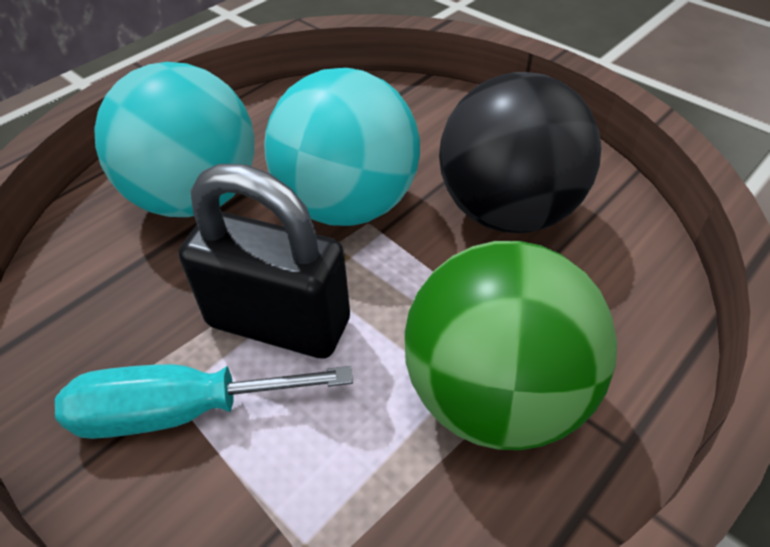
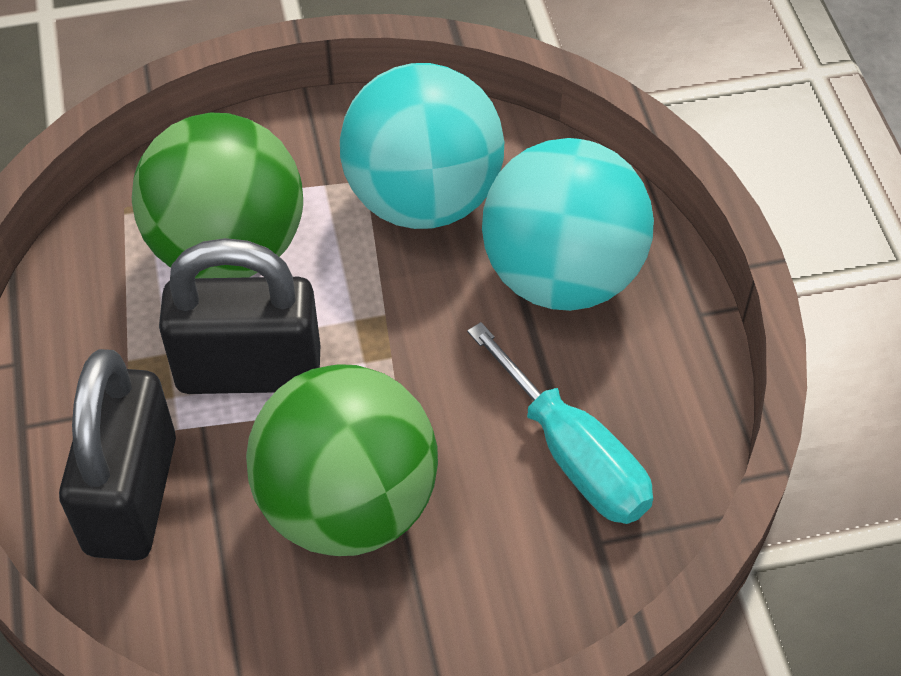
black ball: [439,72,601,233] = 1 -> none = 0
black padlock: [179,164,350,358] = 1 -> [59,349,176,561] [159,238,320,394] = 2
green ball: [404,241,617,450] = 1 -> [132,112,303,278] [246,364,438,556] = 2

